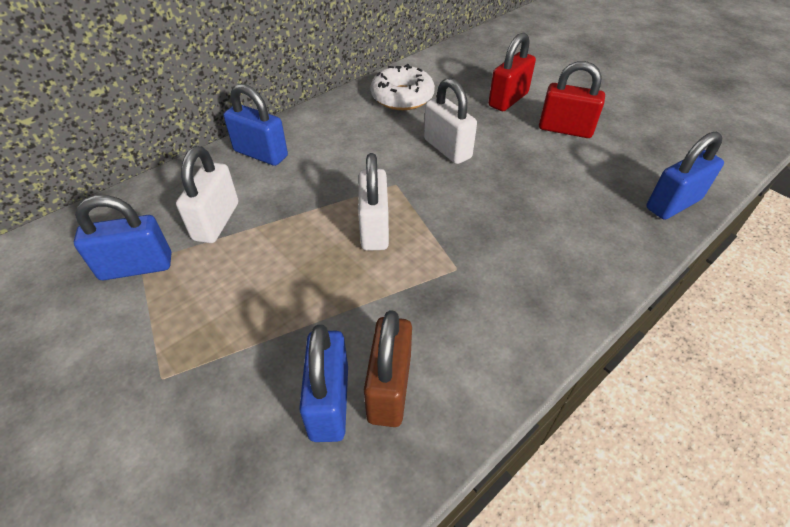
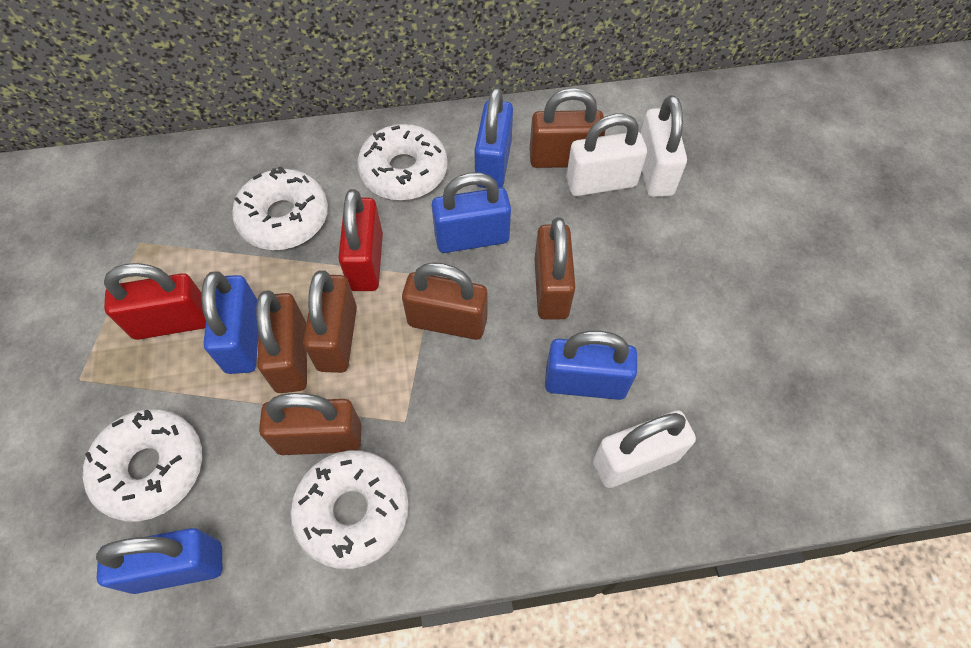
blue padlock: [74,195,171,280] [223,84,288,166] [299,325,348,442] [646,132,724,220] = 4 -> [96,528,222,594] [201,271,259,374] [432,172,511,253] [474,87,513,188] [545,331,637,400] = 5
brown padlock: [364,310,412,427] = 1 -> [256,290,307,393] [259,393,362,455] [303,270,357,373] [402,262,487,340] [529,88,605,168] [535,217,576,320] = 6
white donut: [371,64,435,110] = 1 -> [83,409,202,522] [232,166,328,250] [290,450,408,569] [357,124,448,200] = 4

